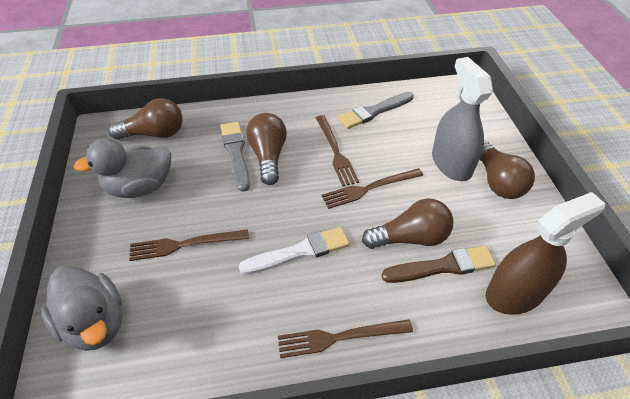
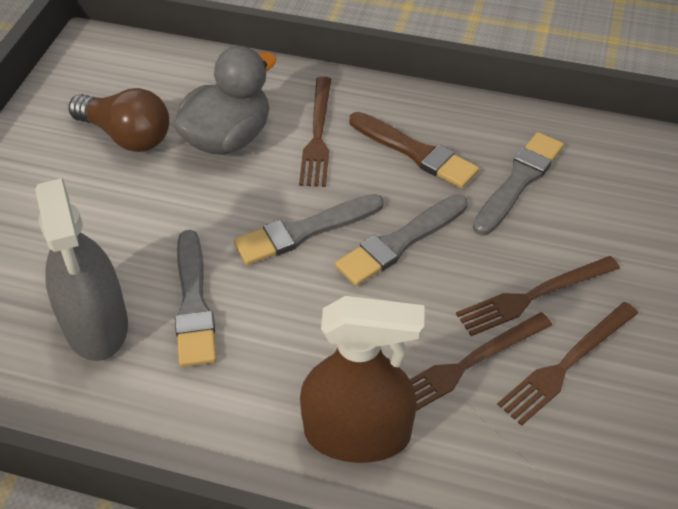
brown light bulb: [108,98,182,140] [246,113,287,185] [362,199,453,249] [480,141,535,199] = 4 -> [69,88,169,152] = 1
grey brush: [221,122,250,192] [338,92,414,129] = 2 -> [175,230,217,367] [234,194,384,265] [335,194,468,286] [473,132,564,235] = 4
grey duck: [41,265,122,351] [73,138,171,198] = 2 -> [173,46,276,155] = 1
white brush: [239,227,350,275] = 1 -> none = 0

